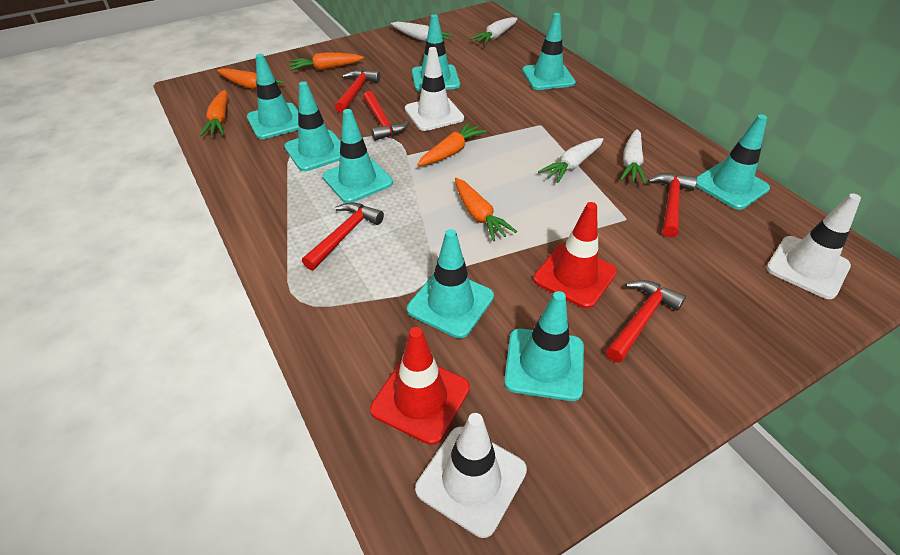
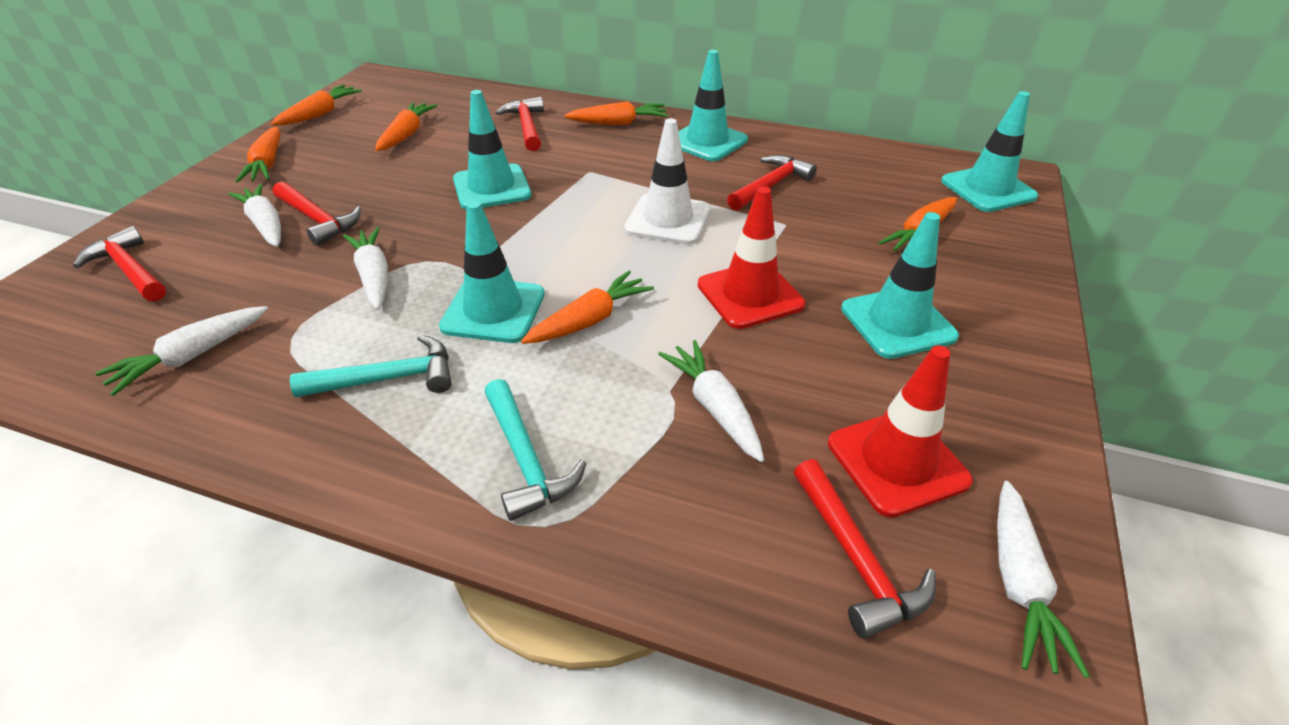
orange carrot: [200,90,228,136] [217,68,284,90] [289,52,364,71] [417,122,487,166] [455,178,517,241] = 5 -> [236,127,280,182] [271,84,362,125] [375,102,437,151] [521,271,654,344] [564,101,668,125] [878,197,957,251] = 6
turquoise hammer: none = 0 -> [290,335,452,398] [484,379,586,521] = 2
turquoise traffic cone: [247,54,299,139] [284,81,341,171] [322,109,393,203] [407,229,494,338] [412,14,460,91] [504,291,584,401] [522,13,576,90] [696,114,770,210] = 8 -> [439,201,545,343] [453,90,531,209] [678,50,748,161] [841,212,959,359] [941,91,1038,212] = 5
white carrot: [391,22,453,41] [470,17,518,45] [538,138,604,183] [620,129,646,184] = 4 -> [95,306,268,396] [228,184,281,247] [343,227,388,310] [658,340,764,462] [997,481,1090,678] = 5
white traffic cone: [405,47,464,131] [415,413,527,538] [766,193,861,299] = 3 -> [624,118,710,245] = 1

